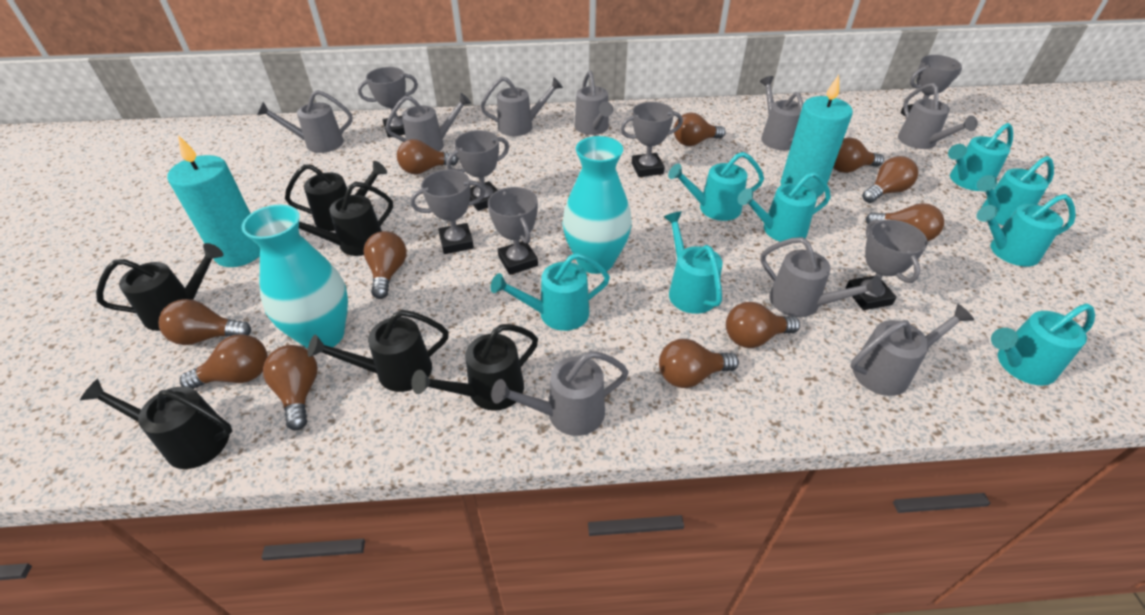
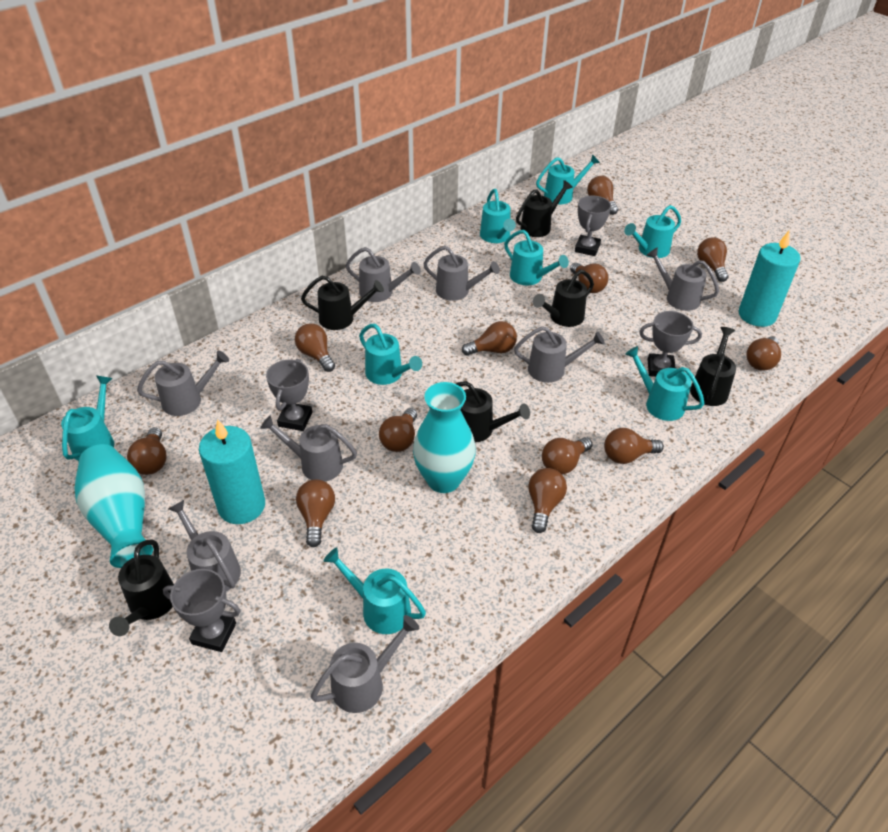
brown light bulb: [159,299,251,345] [180,334,268,389] [263,345,318,430] [364,231,407,299] [397,139,459,174] [659,339,739,388] [674,113,725,146] [726,302,800,348] [833,138,884,173] [862,156,918,203] [866,203,944,241] = 11 -> [127,427,167,475] [295,323,335,372] [296,480,335,547] [379,408,417,452] [462,321,517,356] [529,468,567,533] [542,437,593,474] [570,263,608,293] [587,176,619,215] [604,428,664,464] [697,237,728,282] [746,336,781,371] = 12
grey trophy: [358,67,418,138] [410,169,485,254] [446,130,509,211] [488,187,538,275] [620,102,683,177] [846,219,928,310] [900,55,962,117] = 7 -> [163,569,241,652] [266,359,312,431] [575,196,611,256] [639,311,702,377] = 4
grey watering can: [257,90,353,153] [385,93,471,151] [480,77,563,136] [491,351,629,436] [574,70,613,135] [760,76,803,150] [760,237,883,317] [850,304,975,396] [898,83,978,149] = 9 -> [137,351,229,416] [168,500,241,591] [260,415,357,481] [311,615,419,713] [346,247,421,302] [423,246,500,301] [514,326,604,383] [646,247,719,311] = 8

